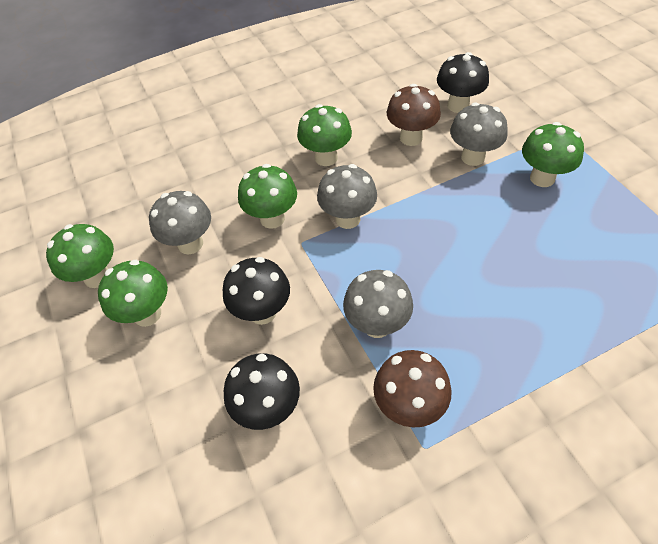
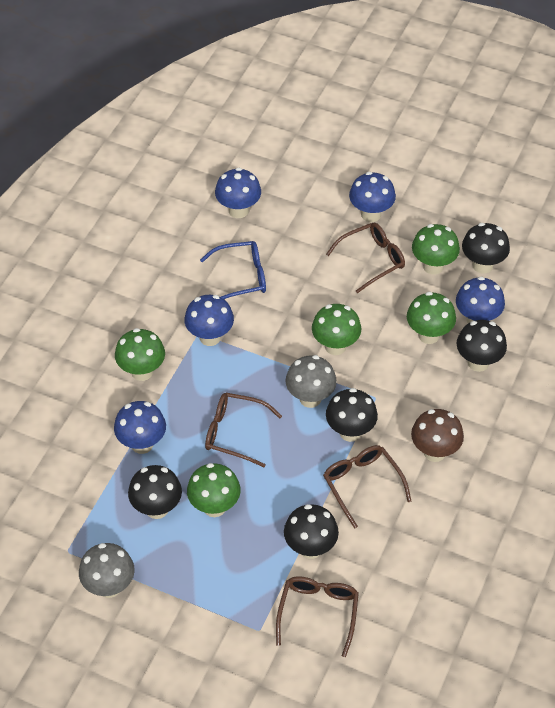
black mushroom: [223,257,290,325] [224,353,300,430] [437,52,489,113] = 3 -> [128,465,182,519] [284,504,339,559] [326,388,378,442] [457,320,507,372] [462,223,510,274] = 5
blue glasses: none = 0 -> [200,241,266,299] = 1
blue mushroom: none = 0 -> [114,401,166,454] [184,295,234,346] [215,168,261,218] [349,172,396,222] [456,277,505,323] = 5
brown glasses: none = 0 -> [205,393,282,467] [276,576,359,657] [323,445,411,529] [326,223,405,293] = 4
brown mushroom: [373,350,452,427] [387,84,441,146] = 2 -> [411,409,464,462] = 1
grey mushroom: [149,191,211,255] [317,164,377,229] [343,270,413,338] [450,102,508,166] = 4 -> [79,543,135,598] [285,355,337,408] = 2

